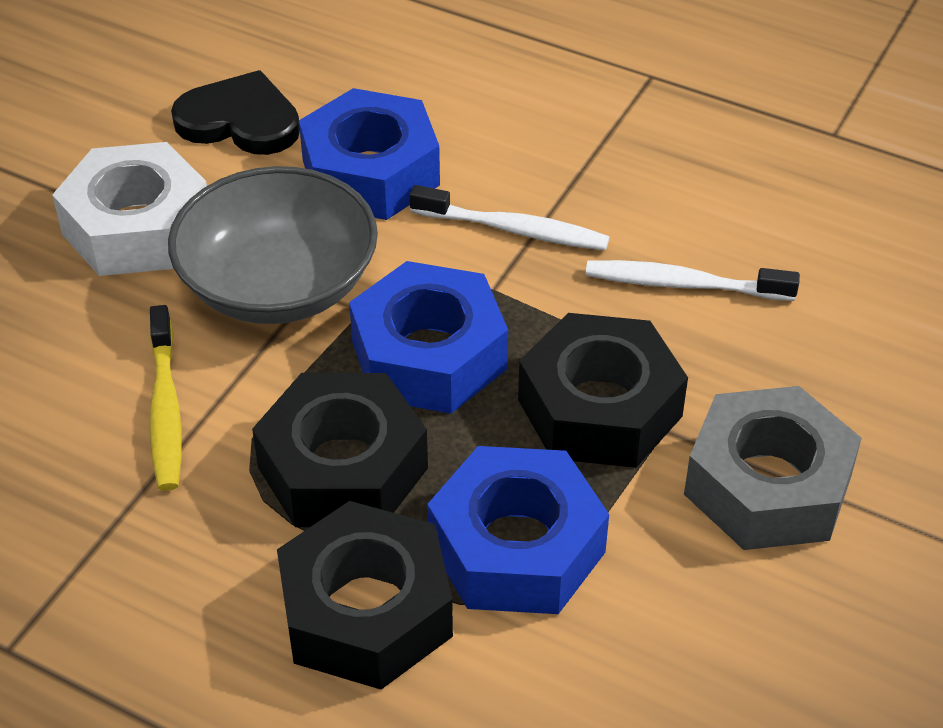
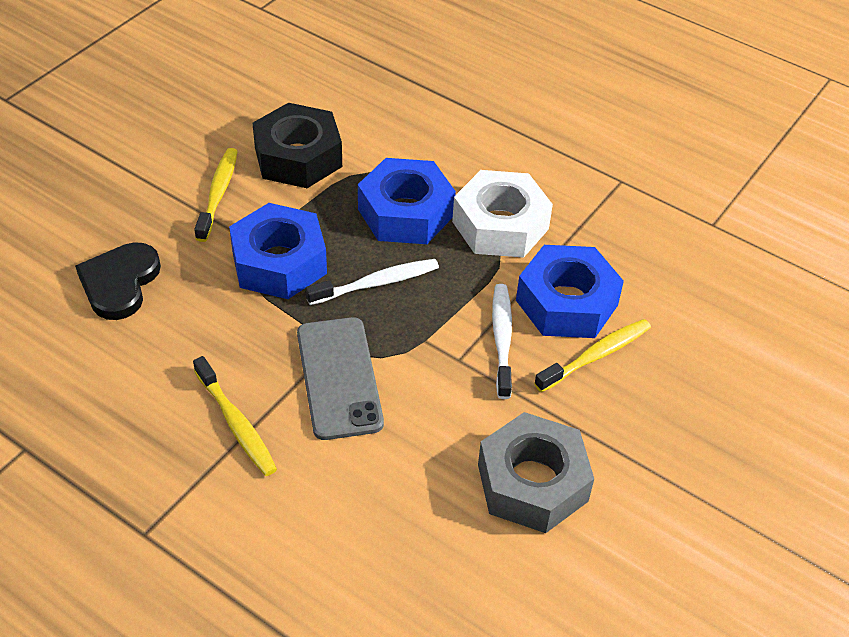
black nut: [252,373,428,527] [277,501,453,690] [518,313,688,468] = 3 -> [252,103,342,188] = 1
grey bowl: [168,166,378,324] = 1 -> none = 0
grey phone: none = 0 -> [297,317,384,440] = 1
yellow toothbrush: [149,305,182,491] = 1 -> [193,356,277,476] [194,148,238,242] [534,319,651,392] = 3

